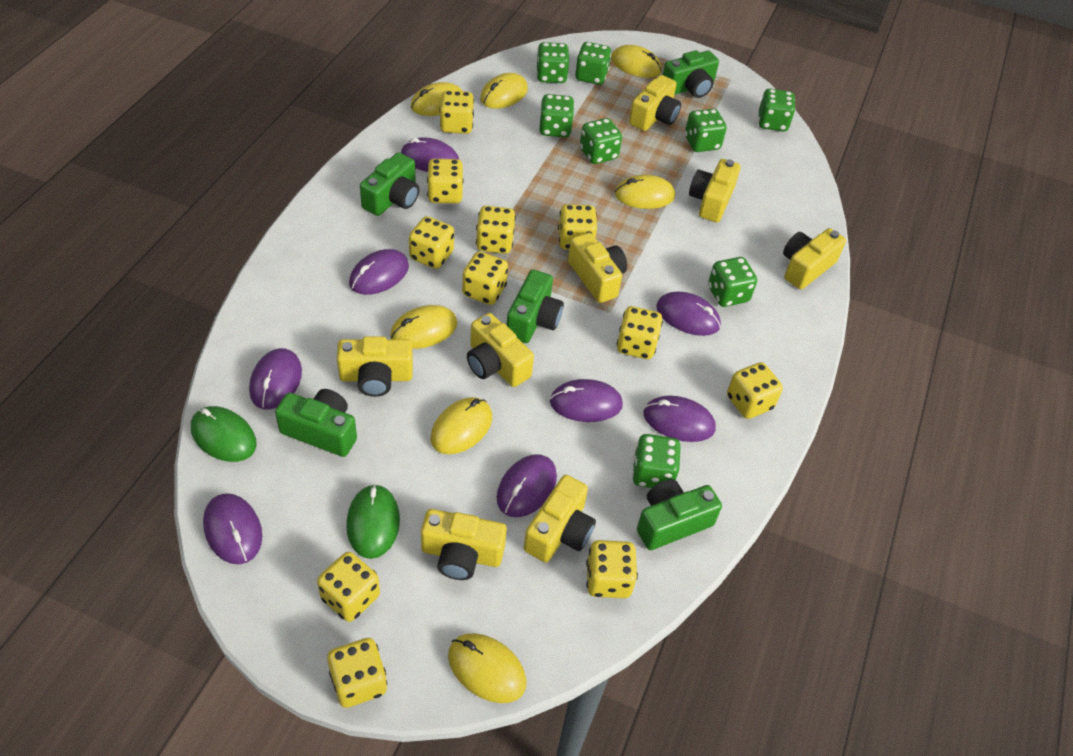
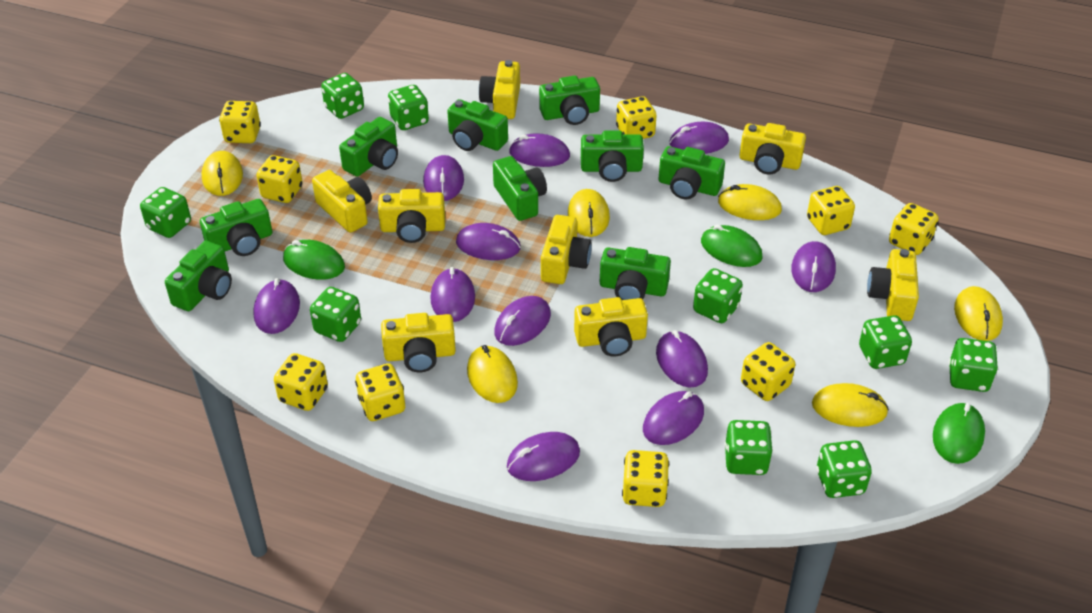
green camera: [275,389,357,457] [360,152,419,216] [507,269,564,343] [637,479,722,550] [663,50,719,98] = 5 -> [165,241,232,311] [200,199,272,256] [339,117,398,177] [447,99,508,151] [493,156,547,221] [539,76,600,125] [581,131,644,182] [600,247,671,300] [659,146,725,200] = 9
green dice: [536,42,569,83] [539,94,574,137] [575,42,611,85] [580,118,622,164] [632,434,681,488] [685,109,727,152] [708,257,757,307] [758,89,796,131] = 8 -> [140,187,191,238] [310,287,361,342] [321,73,364,119] [388,85,429,130] [693,268,743,323] [725,420,773,475] [816,440,872,498] [859,315,912,369] [949,338,998,392] = 9
green mouse: [191,406,257,462] [346,484,400,559] = 2 -> [283,240,345,280] [701,225,763,267] [933,403,985,464] = 3
purple mouse: [203,493,262,564] [249,348,302,410] [349,249,409,295] [401,137,459,172] [497,454,557,517] [550,379,623,422] [643,396,715,442] [656,292,721,336] = 8 -> [253,278,300,334] [423,155,464,201] [430,267,475,322] [456,223,521,260] [494,296,551,346] [507,432,580,481] [509,133,570,167] [643,391,704,445] [656,330,708,388] [669,122,729,154] [791,241,836,292] = 11
yellow dice: [317,552,380,622] [327,638,387,708] [409,216,454,269] [427,159,464,204] [439,91,474,134] [462,251,508,305] [476,206,516,254] [558,204,597,250] [586,540,638,598] [616,306,663,359] [727,362,783,419] = 11 -> [219,101,261,143] [256,155,303,203] [274,353,328,411] [355,363,405,421] [616,96,657,139] [622,450,669,507] [741,342,795,401] [807,186,855,235] [889,203,939,255] = 9
yellow mouse: [390,305,457,349] [410,82,463,116] [430,397,492,454] [448,633,527,703] [480,73,528,109] [611,45,662,78] [615,175,675,209] = 7 -> [202,151,243,196] [467,345,518,403] [568,189,610,237] [718,184,782,220] [812,383,889,427] [954,286,1003,341] = 6

